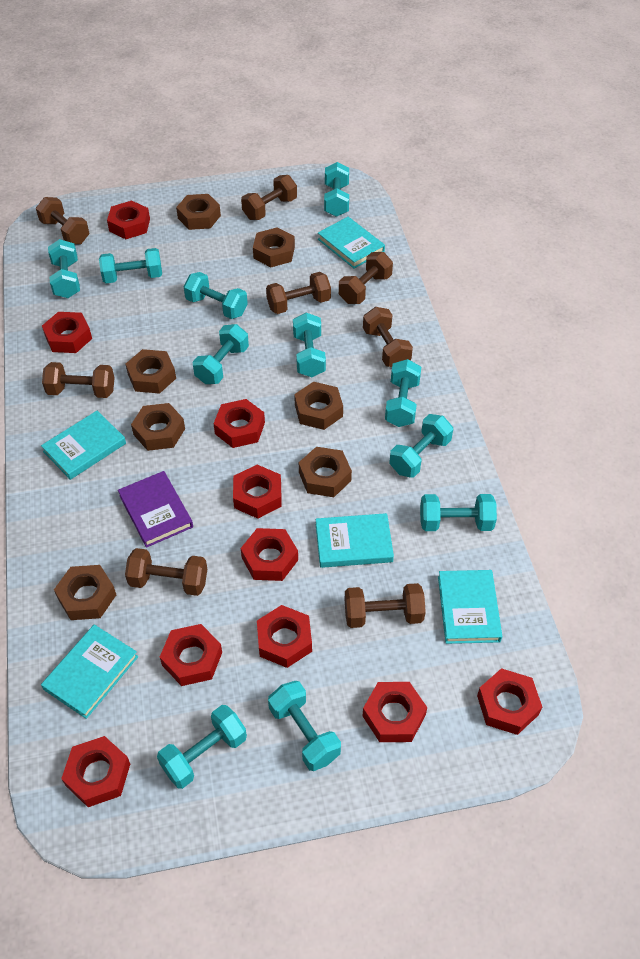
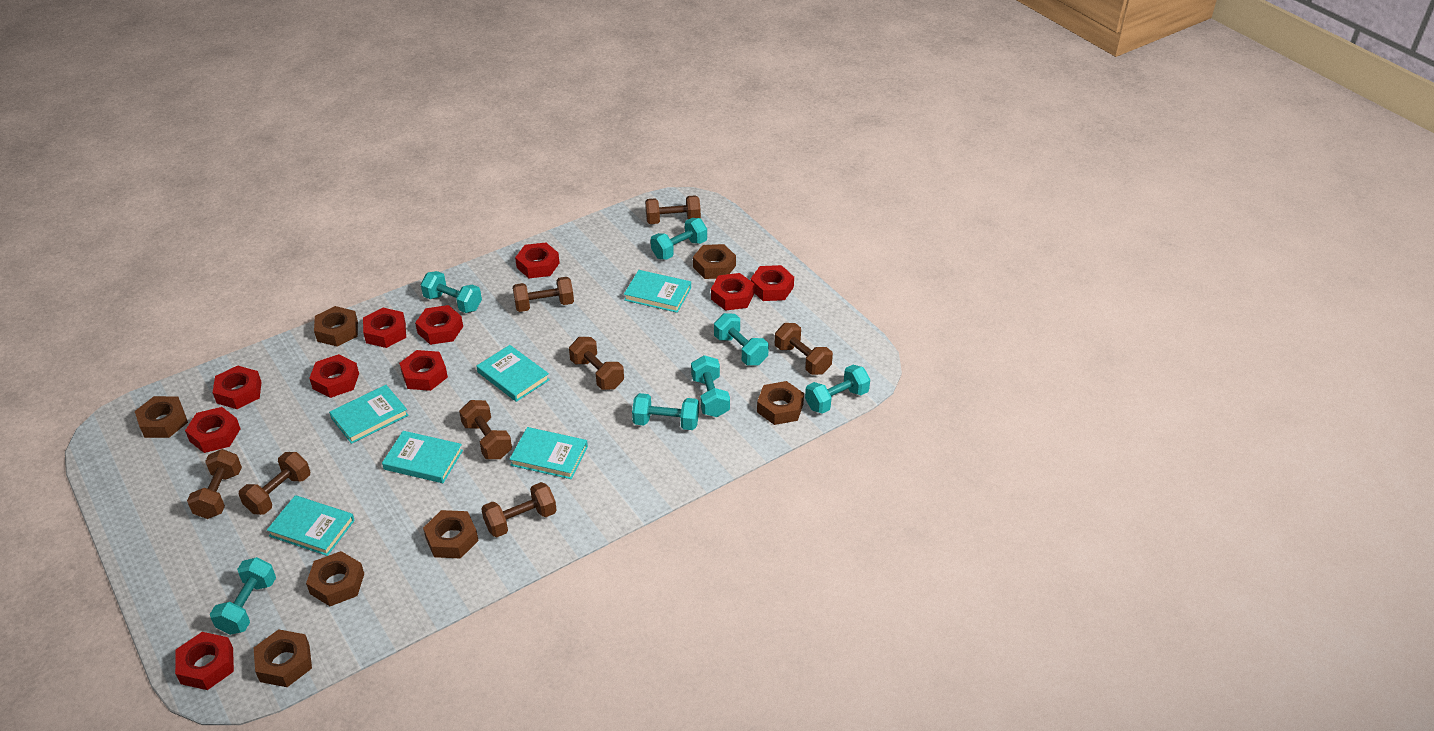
purple book: [118,471,193,548] = 1 -> none = 0
turquoise book: [41,411,126,480] [41,625,138,719] [316,513,394,568] [318,217,385,269] [438,570,502,644] = 5 -> [267,495,355,556] [329,385,408,444] [382,431,463,483] [476,345,550,402] [510,427,588,479] [624,270,691,313] = 6
turquoise dumbbell: [48,239,80,298] [99,248,162,283] [157,705,247,789] [183,272,248,319] [193,324,249,384] [268,681,341,771] [293,313,326,377] [324,162,349,217] [385,359,421,427] [390,414,453,478] [420,494,497,531] = 11 -> [210,557,276,635] [420,271,482,313] [632,393,699,430] [651,218,707,260] [691,355,730,417] [714,313,769,366] [805,365,870,414] = 7

